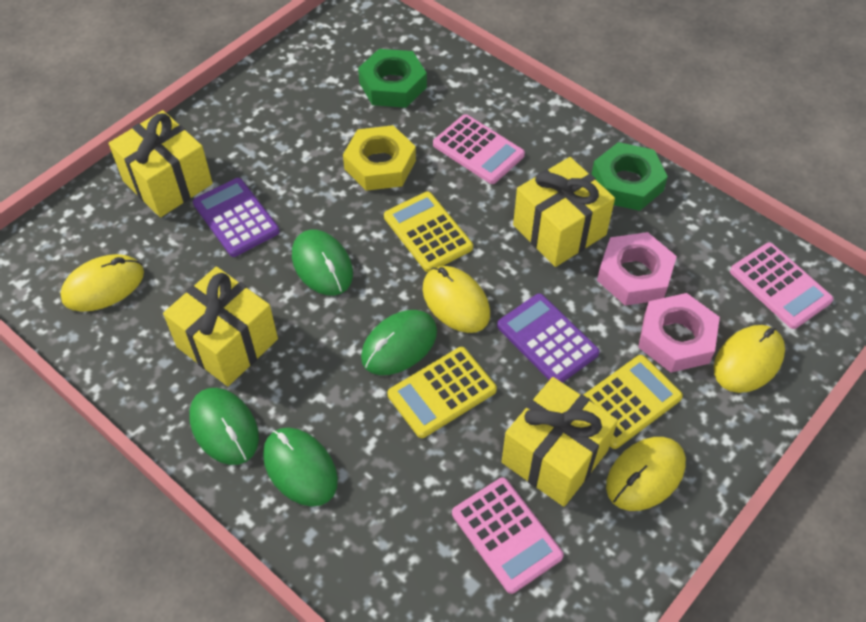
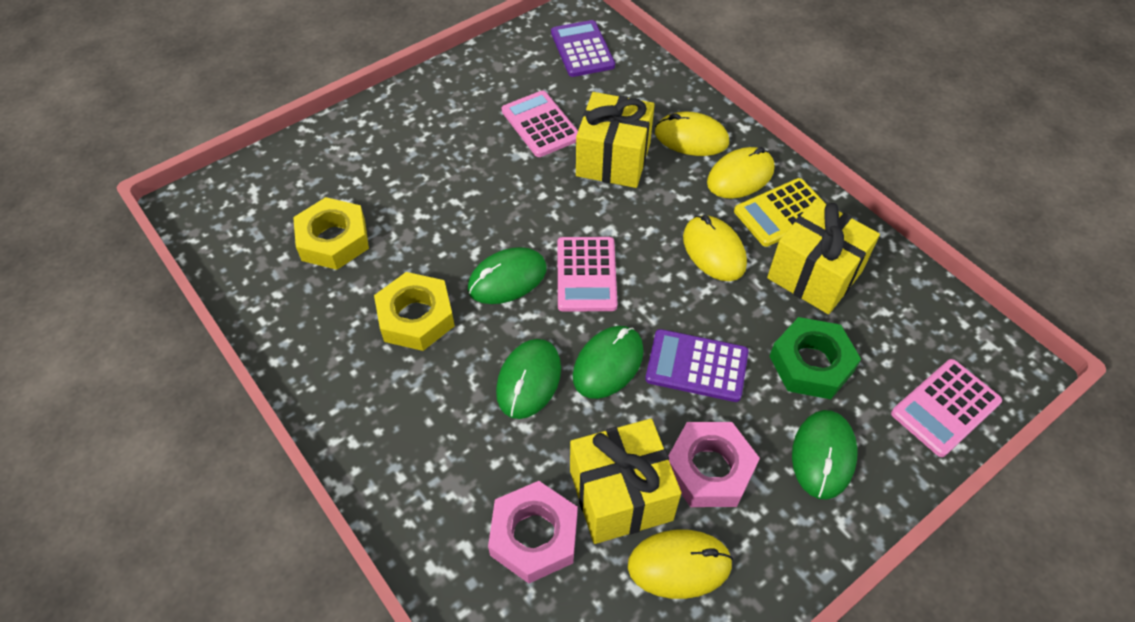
green nut: [358,49,427,108] [592,142,668,211] = 2 -> [769,317,861,399] = 1
yellow calculator: [384,191,473,272] [387,347,497,438] [583,355,683,449] = 3 -> [734,178,827,247] = 1
yellow gift: [108,110,213,217] [163,267,278,386] [502,377,618,507] [513,157,615,267] = 4 -> [570,418,681,544] [576,92,655,188] [767,199,880,314] = 3
yellow nut: [343,125,416,191] = 1 -> [293,197,369,270] [374,272,455,351] = 2

